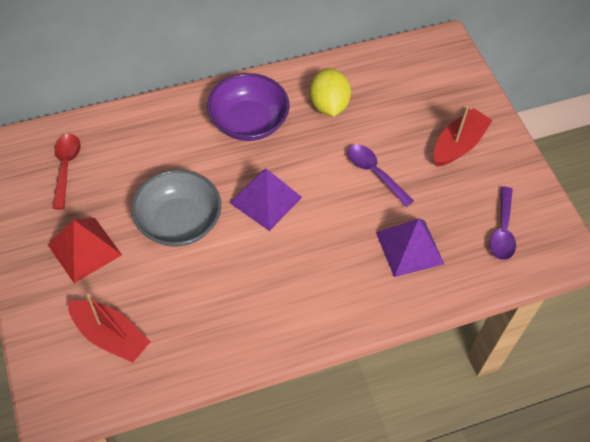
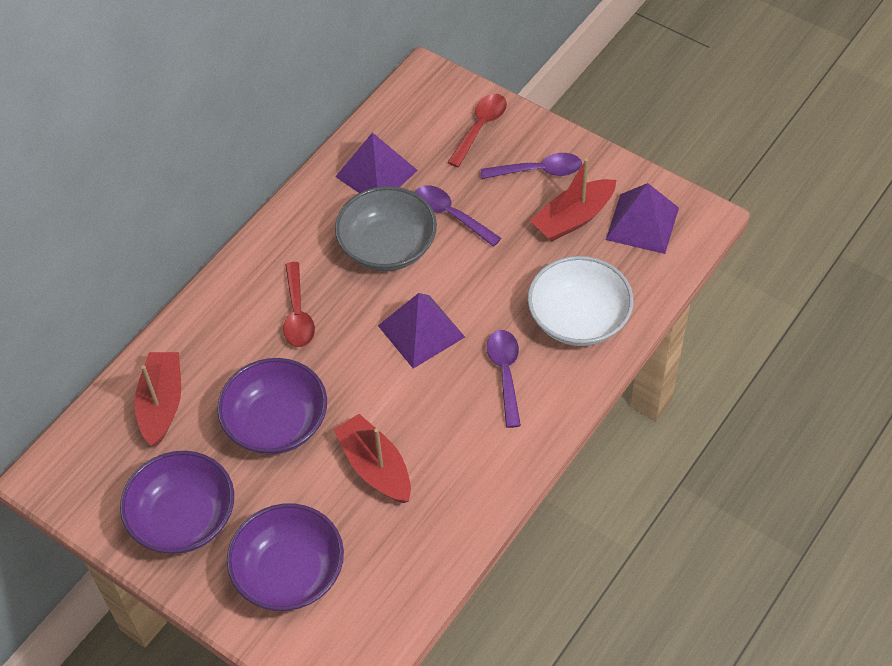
purple bowl: [207,73,290,141] = 1 -> [120,451,234,554] [217,358,327,455] [227,503,344,611] = 3
purple pyramid: [230,168,302,231] [376,218,444,277] = 2 -> [335,132,418,193] [378,293,465,369] [606,183,679,254] = 3
purple spoon: [347,144,414,207] [489,186,516,260] = 2 -> [415,185,501,247] [481,153,582,179] [487,330,521,428] = 3
red boat: [68,294,151,363] [434,106,493,167] = 2 -> [135,352,181,446] [333,414,411,503] [530,158,616,241] = 3
red pyramid: [47,218,122,283] = 1 -> none = 0
red spoon: [52,134,81,209] = 1 -> [283,262,315,347] [447,94,507,167] = 2
white bowl: none = 0 -> [528,256,634,346] = 1
yellow lemon: [309,68,351,116] = 1 -> none = 0

